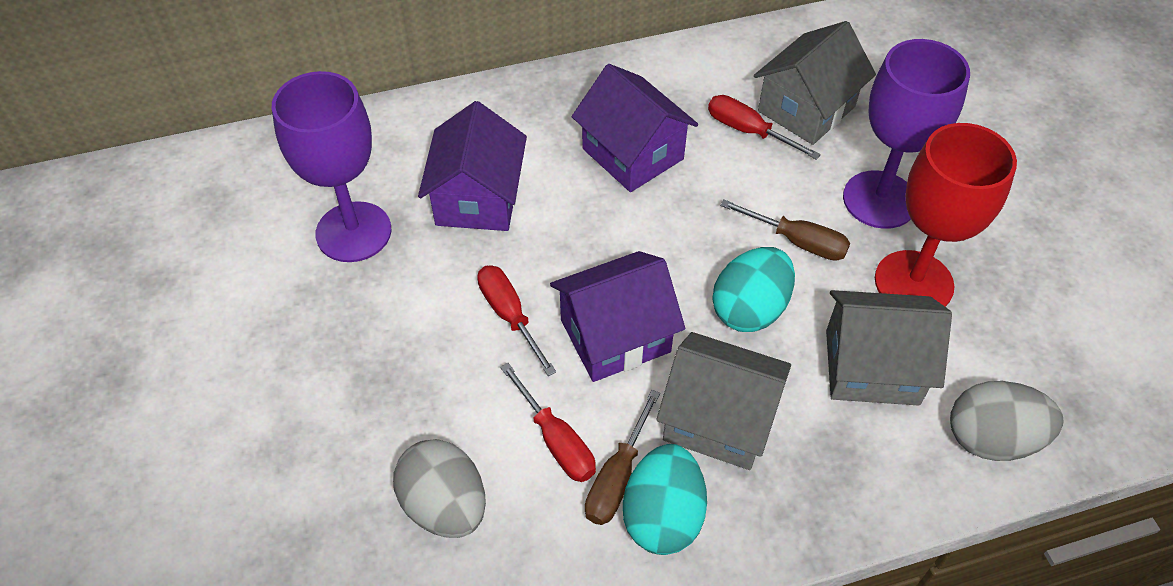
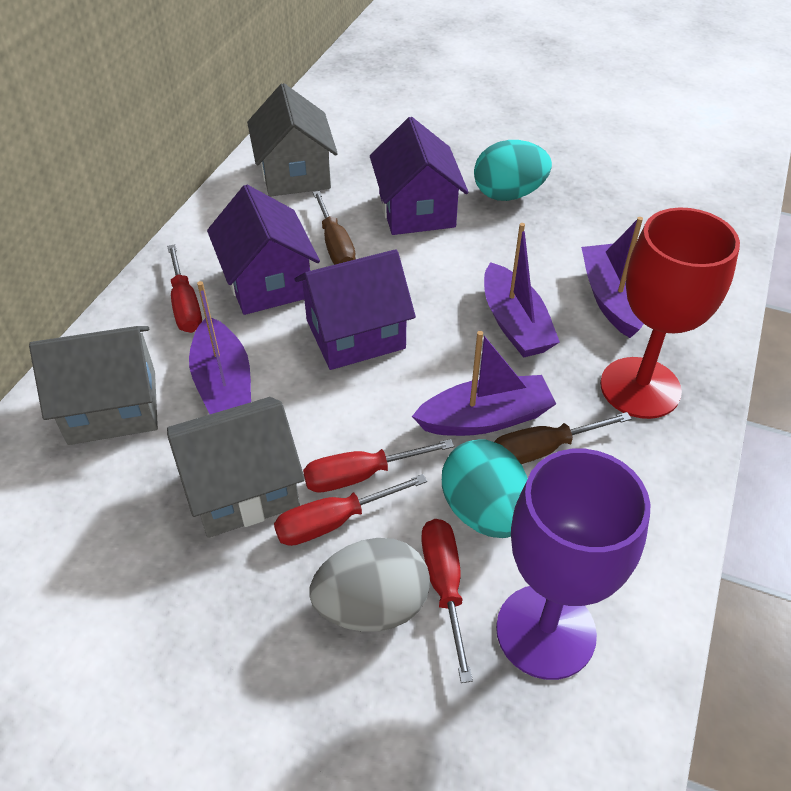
grey egg: [393,439,486,538] [950,381,1063,461] = 2 -> [310,538,430,631] = 1
purple boat: none = 0 -> [189,281,251,414] [412,331,556,436] [484,223,560,358] [581,217,644,338] = 4
purple goblet: [272,71,391,262] [843,39,970,229] = 2 -> [496,449,650,680] = 1
red screwdriver: [477,265,556,376] [500,363,596,482] [708,95,821,160] = 3 -> [167,244,202,333] [274,474,427,546] [303,439,454,492] [421,519,473,683] = 4

